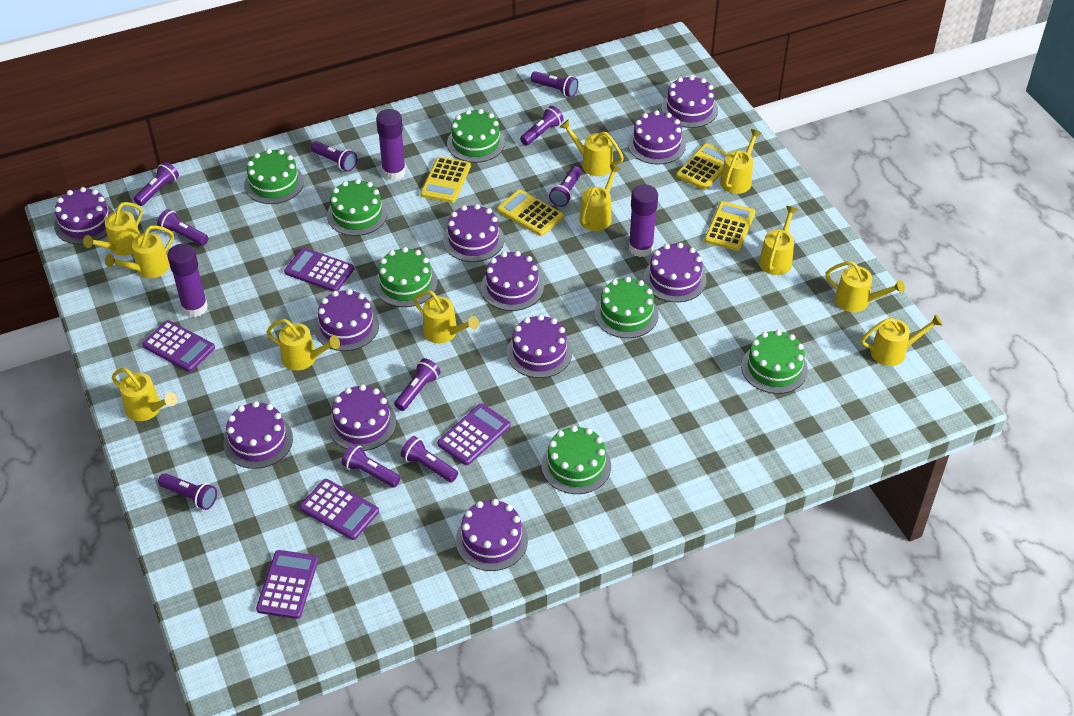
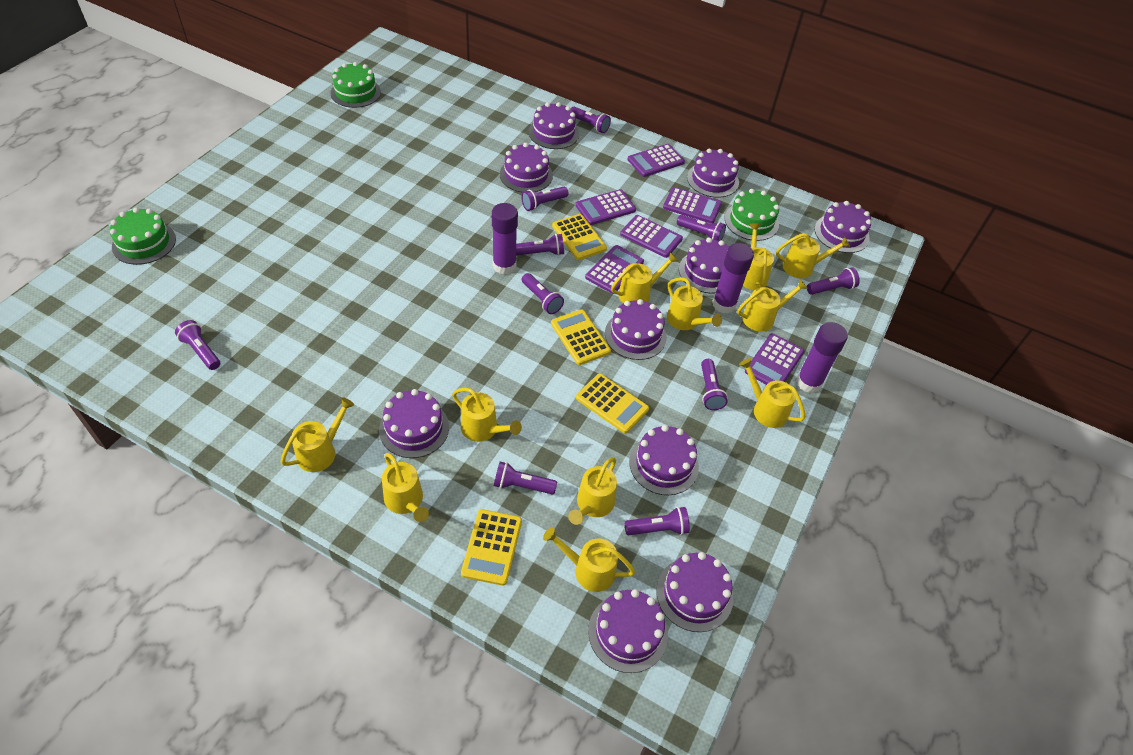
green cake: [244,149,304,204] [327,179,388,236] [374,247,438,307] [447,109,505,163] [542,426,611,494] [594,277,659,338] [741,330,808,394] = 7 -> [110,208,176,265] [330,62,381,108] [724,189,779,241] = 3
purple cake: [54,187,114,245] [224,401,293,469] [314,289,379,351] [328,384,396,451] [443,204,504,262] [456,499,528,571] [481,251,544,311] [507,315,572,378] [628,110,686,165] [644,243,707,302] [661,75,718,128] = 11 -> [379,389,449,458] [500,143,553,193] [529,102,579,149] [588,589,668,673] [605,299,667,360] [629,425,699,495] [656,552,733,632] [679,238,729,293] [687,149,739,198] [814,201,872,253] = 10
purple calculator: [142,320,215,372] [256,550,318,619] [284,248,354,292] [300,479,379,540] [437,403,511,465] = 5 -> [575,189,636,225] [585,245,644,294] [620,215,683,258] [627,144,685,177] [663,187,722,224] [745,333,804,385] = 6

